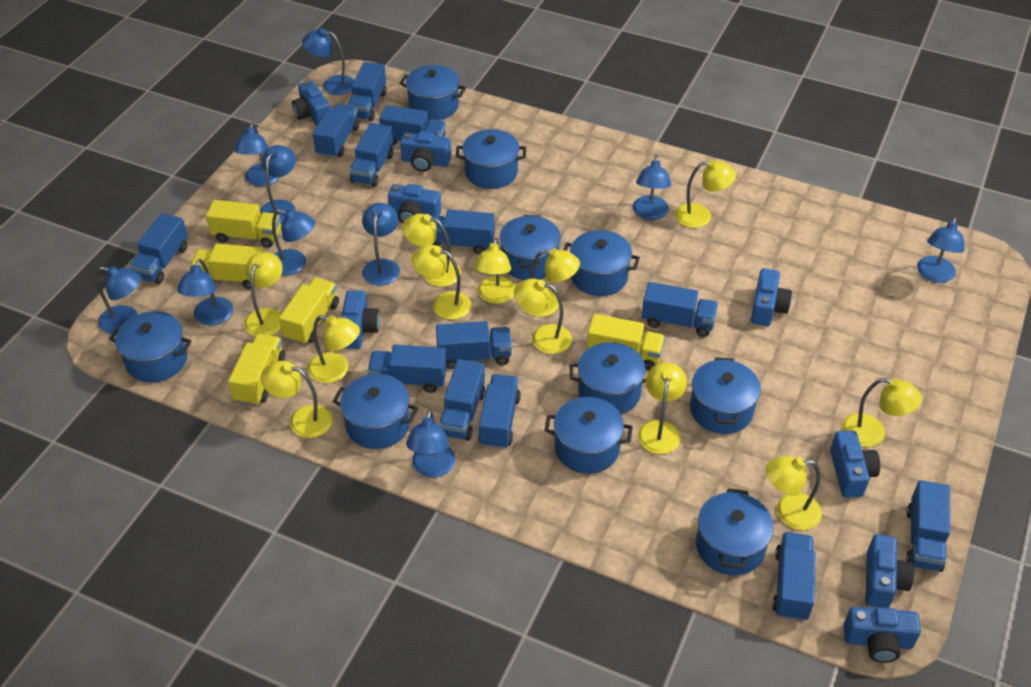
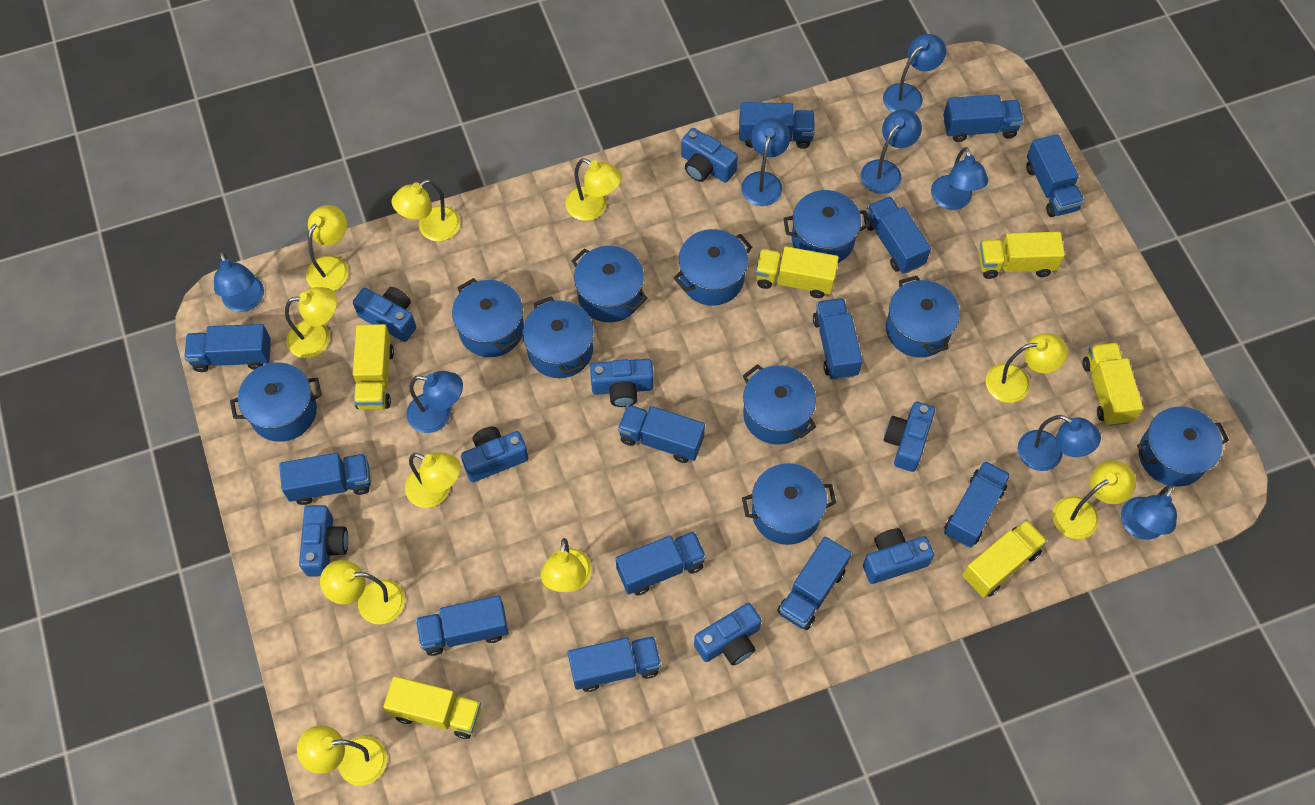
blue lamp: [96,266,142,334] [177,259,233,325] [234,122,279,186] [260,145,296,224] [272,209,315,276] [302,28,354,95] [362,203,400,286] [406,409,455,478] [633,155,671,220] [917,217,965,283] = 10 -> [214,252,264,312] [406,371,463,433] [741,118,790,206] [861,109,922,194] [883,34,946,113] [931,147,988,210] [1018,415,1101,471] [1121,485,1177,540] = 8
yellow lamp: [244,252,283,336] [261,361,332,438] [308,315,360,383] [402,214,461,287] [412,245,471,320] [474,237,515,304] [514,278,572,354] [523,248,580,317] [638,362,687,454] [675,160,736,228] [766,456,822,530] [842,378,922,447] = 12 -> [285,287,337,358] [297,725,387,786] [306,205,349,291] [320,560,405,625] [391,179,460,241] [405,452,461,508] [541,538,592,592] [566,158,622,221] [986,333,1068,403] [1053,460,1136,539] = 10
yellow truck: [190,243,264,290] [206,200,281,248] [228,334,285,406] [279,278,339,345] [587,314,665,370] = 5 -> [353,324,394,410] [383,676,481,739] [755,246,839,298] [962,520,1047,598] [978,232,1065,279] [1083,342,1143,426] = 6

